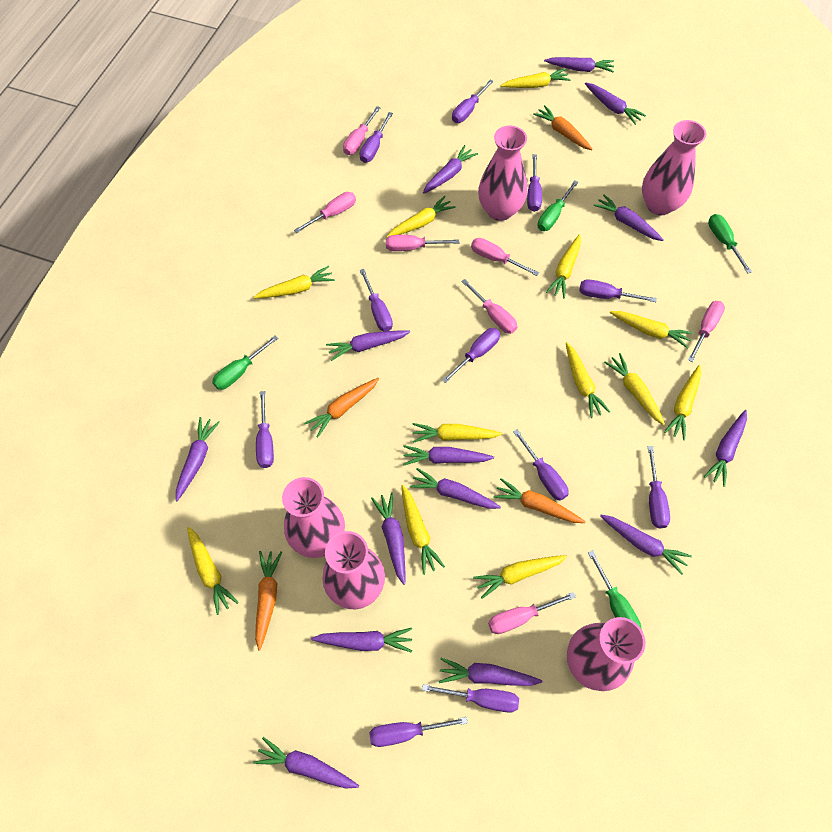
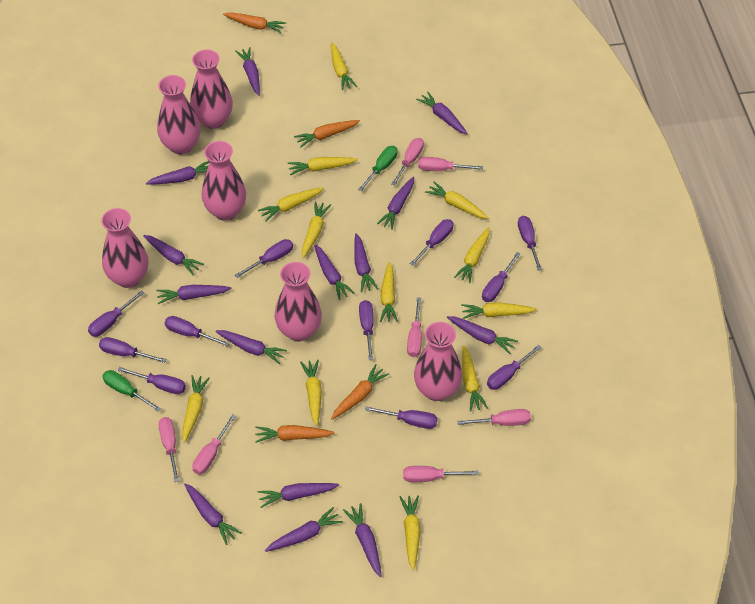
green screwdriver: [212,335,278,390] [538,180,578,231] [588,550,641,628] [708,214,752,274] = 4 -> [102,370,161,412] [358,146,398,191] = 2
pink vase: [282,477,345,558] [322,531,385,609] [478,125,527,221] [567,617,645,691] [642,120,706,215] = 5 -> [101,208,148,288] [157,75,201,155] [190,50,233,129] [202,141,246,221] [275,262,322,341] [414,322,462,401] = 6

